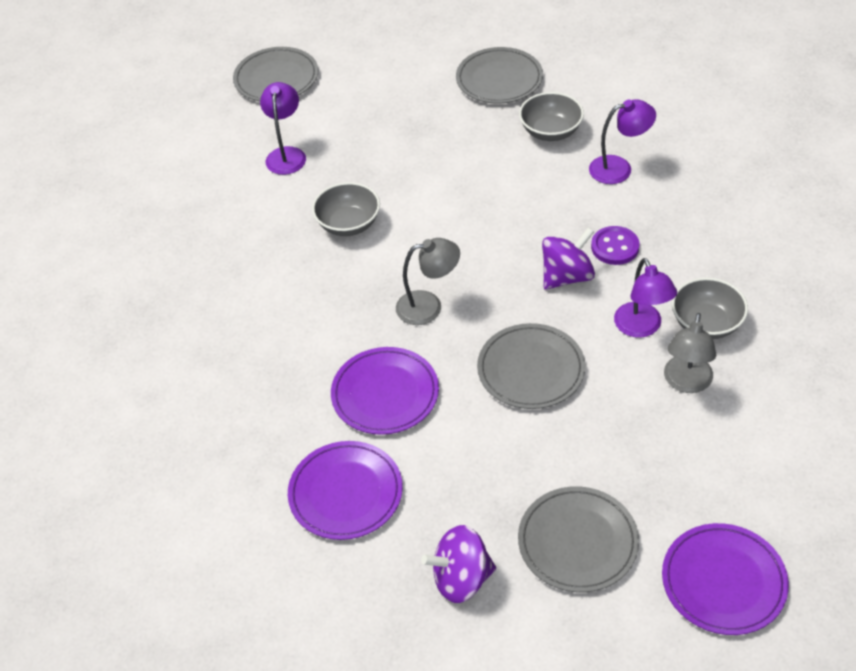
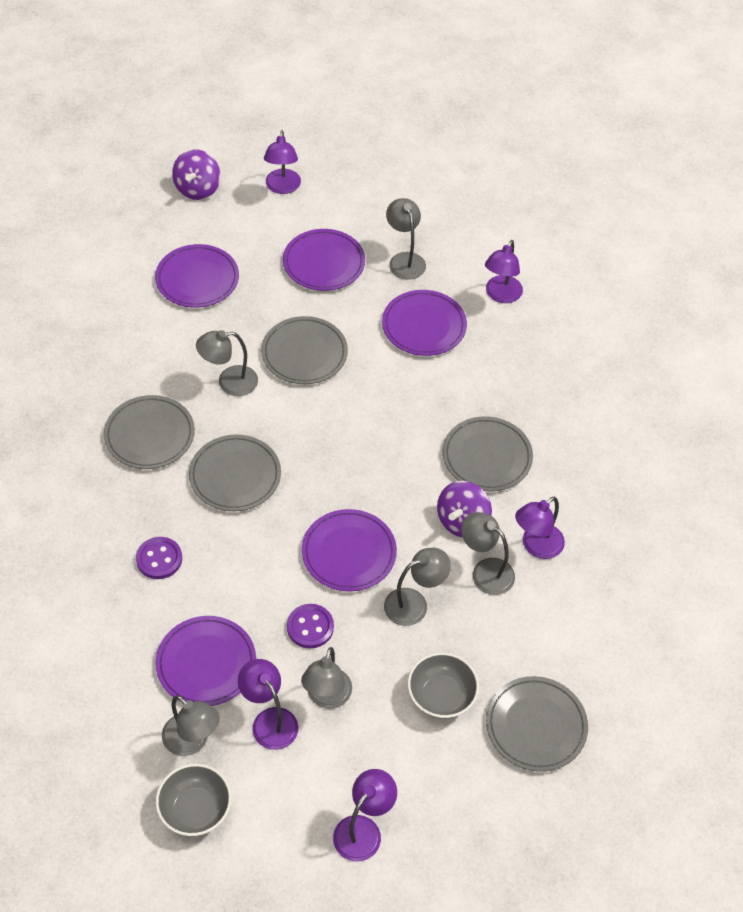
grey bowl: [312,182,380,236] [519,92,584,141] [672,278,748,339] = 3 -> [156,764,231,836] [408,652,479,719] = 2
grey lamp: [396,238,460,325] [664,313,716,393] = 2 -> [162,695,220,756] [196,330,258,396] [301,647,352,709] [384,548,451,626] [386,198,426,280] [461,512,515,595] = 6
grey plate: [233,47,318,101] [456,47,543,104] [477,323,585,409] [518,486,639,593] = 4 -> [104,395,195,469] [189,435,281,511] [261,316,348,384] [443,416,533,491] [486,676,588,772] = 5
purple button: [591,226,640,265] = 1 -> [136,537,182,579] [287,604,334,648] = 2
purple lamp: [260,82,306,175] [589,99,656,184] [614,258,677,338] = 3 -> [238,659,298,750] [264,130,301,194] [333,769,397,861] [485,240,523,303] [515,497,565,559] = 5
purple plate: [288,441,403,540] [331,347,439,435] [662,523,789,635] = 3 -> [155,244,239,308] [155,616,256,706] [283,229,365,291] [302,509,397,592] [382,290,467,356] = 5

